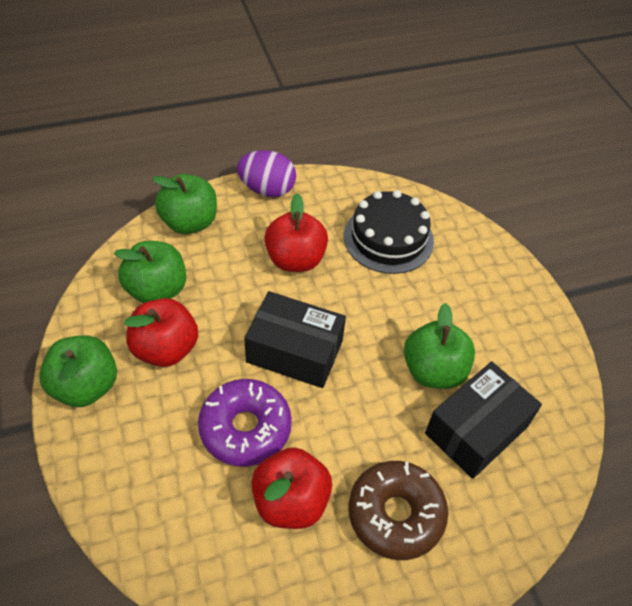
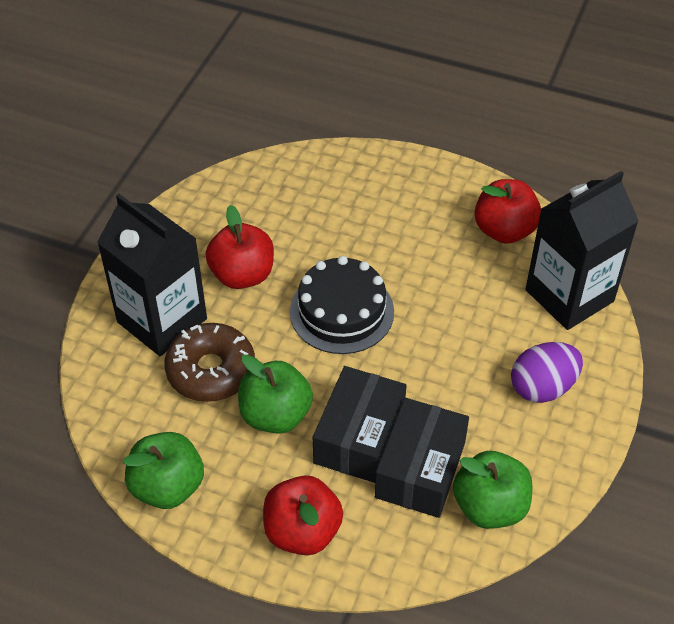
black carton: none = 0 -> [97,194,207,356] [525,171,639,330] = 2
green apple: [39,335,117,407] [114,241,186,303] [152,174,217,234] [404,303,475,389] = 4 -> [123,432,204,509] [238,355,313,434] [453,451,532,529] = 3
purple donut: [198,379,292,467] = 1 -> none = 0

